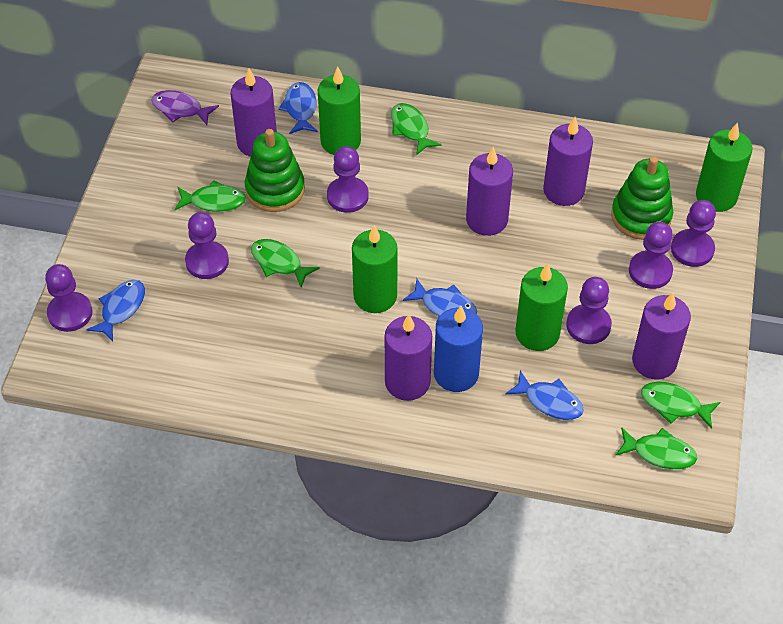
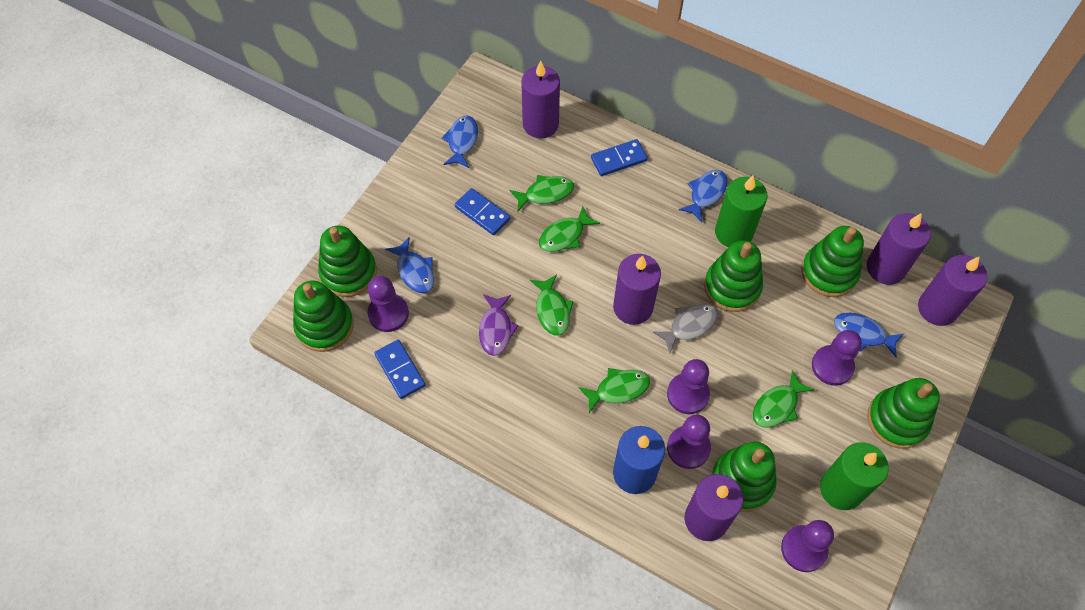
blue domino: none = 0 -> [374,340,425,399] [454,188,510,235] [591,139,648,176] = 3
green candle: [318,66,361,155] [352,225,398,313] [515,263,568,351] [696,123,753,212] = 4 -> [715,176,767,247] [820,442,889,510] = 2
green stacking toy: [245,129,305,212] [611,156,673,240] = 2 -> [293,281,354,352] [318,226,377,297] [704,240,763,312] [712,442,777,512] [801,226,864,297] [867,378,940,449] = 6
grey fish: none = 0 -> [653,304,718,353] = 1
purple pawn: [45,264,92,332] [185,212,229,279] [327,146,369,213] [566,277,612,344] [629,222,673,289] [671,200,716,267] = 6 -> [368,276,409,332] [667,359,710,414] [667,415,711,469] [781,520,834,572] [812,330,862,386] = 5

